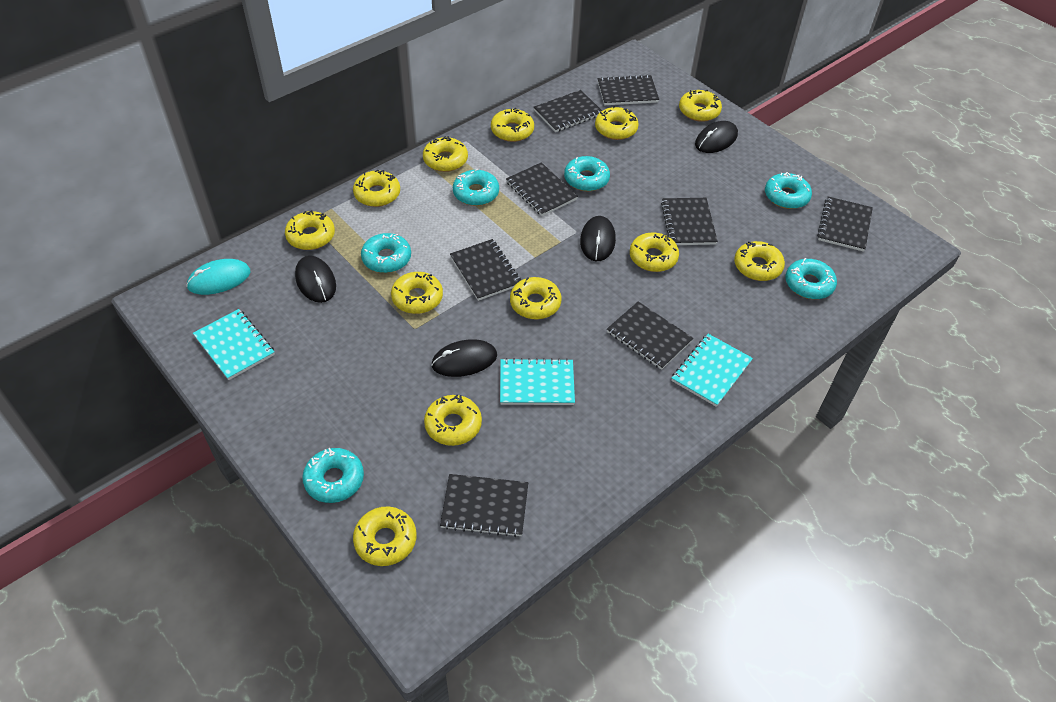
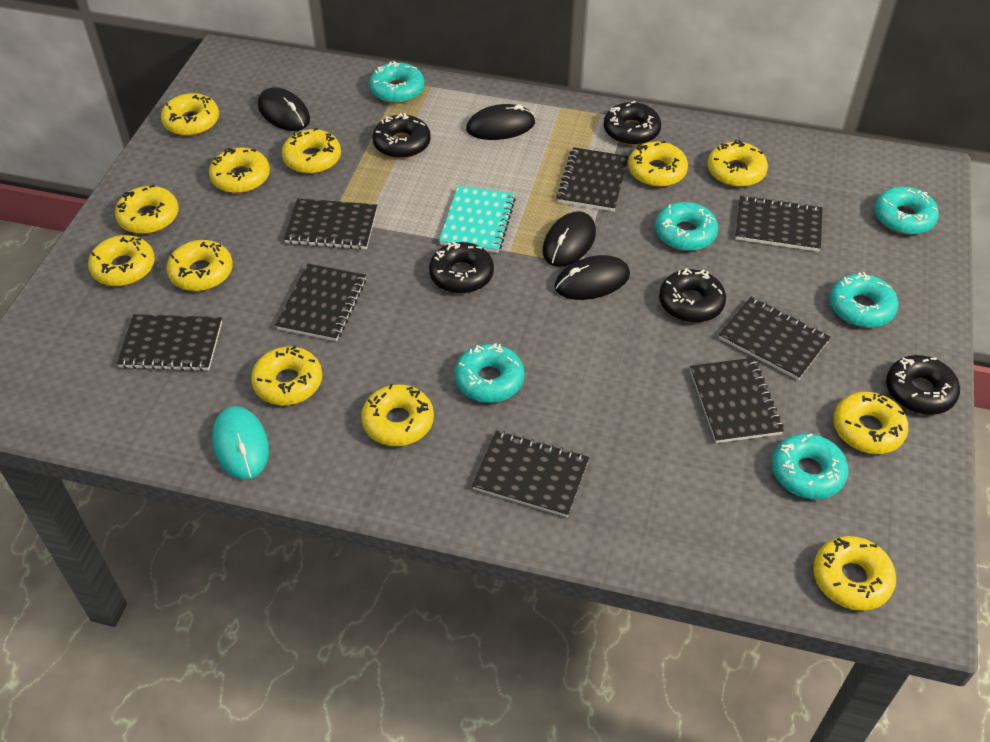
black donut: none = 0 -> [372,113,431,159] [429,241,494,294] [604,101,661,145] [659,268,726,323] [886,355,960,415] = 5
turquoise notebook: [193,309,275,380] [500,358,575,405] [671,334,753,407] = 3 -> [439,186,516,253] = 1

